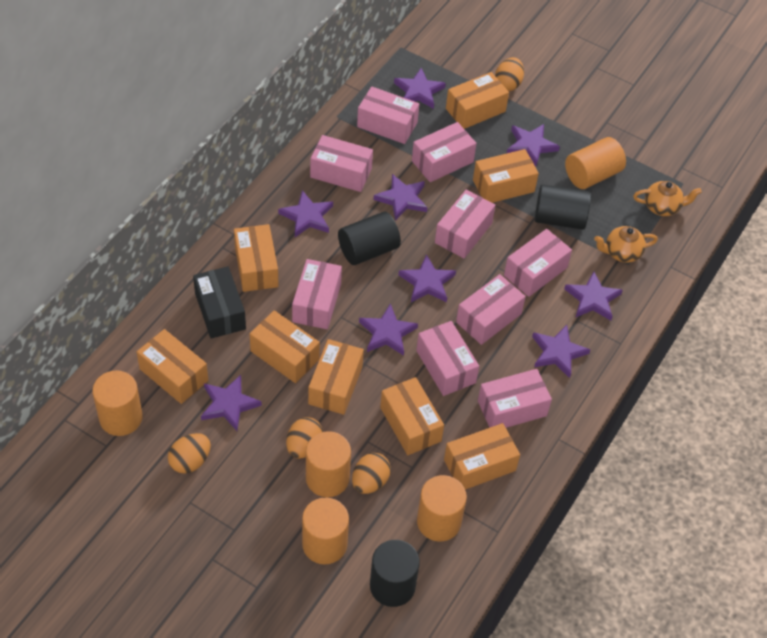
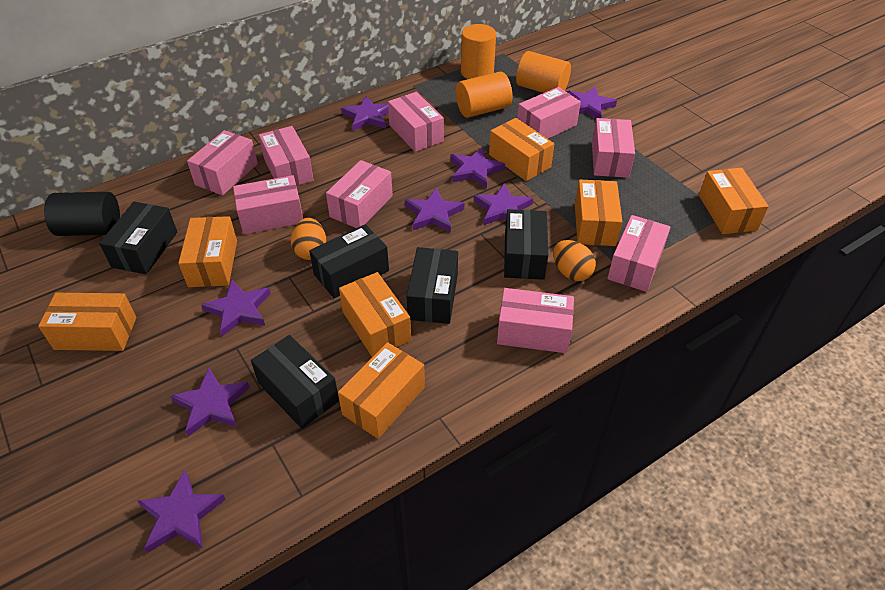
black box: [193,266,246,339] = 1 -> [99,202,177,274] [251,335,339,429] [309,224,389,298] [407,247,458,324] [504,209,548,280] = 5
black cylinder: [338,211,401,265] [370,540,420,607] [535,185,591,230] = 3 -> [44,192,120,236] = 1
orange box: [137,329,208,404] [234,224,279,292] [250,310,320,383] [308,339,364,415] [380,377,444,455] [444,423,520,490] [446,72,509,129] [473,149,539,203] = 8 -> [38,293,136,351] [178,216,237,287] [338,342,425,439] [339,272,411,357] [489,118,554,181] [575,180,622,246] [699,168,769,234] = 7
orange cylinder: [92,370,143,436] [302,498,349,564] [306,431,351,497] [417,475,467,542] [565,137,626,189] = 5 -> [456,72,513,118] [461,24,496,79] [516,51,571,93] = 3
orange egg: [168,433,211,474] [286,417,323,459] [352,453,391,494] [495,57,524,91] = 4 -> [291,218,326,260] [553,240,596,281] = 2
orange teapot: [594,226,658,263] [633,181,702,216] = 2 -> none = 0
purple star: [201,375,262,431] [278,190,333,237] [359,303,418,356] [374,174,428,221] [394,68,446,109] [398,254,456,303] [507,124,560,167] [532,325,591,378] [564,271,623,321] = 9 -> [137,470,226,553] [171,368,250,436] [201,280,271,336] [341,96,388,131] [405,188,465,232] [450,147,505,188] [474,184,533,225] [567,86,617,118] = 8

